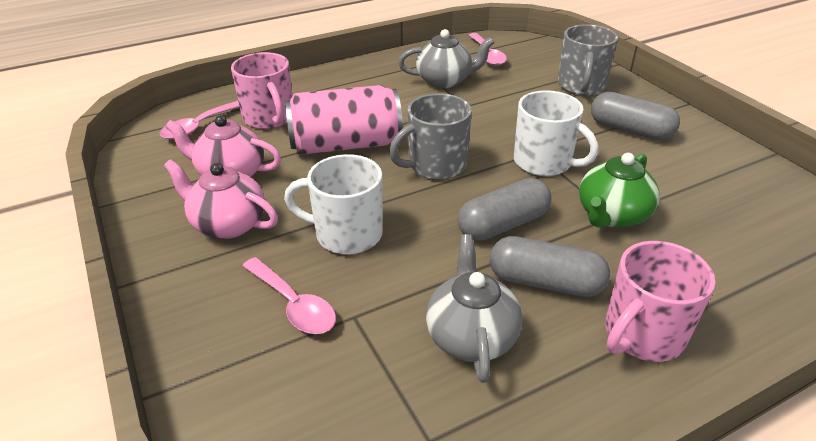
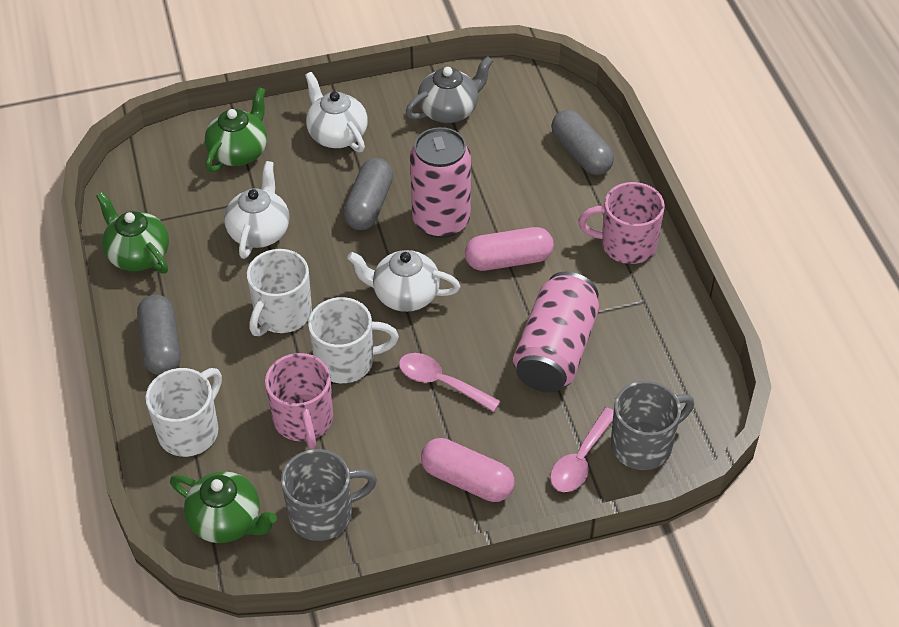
green teapot: [579,153,660,228] = 1 -> [96,192,169,273] [170,471,277,543] [205,87,267,172] = 3
grey teapot: [398,29,494,88] [426,234,522,383] = 2 -> [406,56,493,123] = 1
pink can: [285,85,403,155] = 1 -> [410,127,471,238] [513,272,599,392] = 2
pink capsule: none = 0 -> [421,438,515,502] [465,227,554,271] = 2
pink spoon: [160,101,239,140] [242,257,336,334] [469,33,507,66] = 3 -> [399,353,501,412] [550,407,614,492] = 2
pink teapot: [164,159,278,239] [165,115,281,177] = 2 -> none = 0
white mug: [284,154,383,254] [514,90,599,176] = 2 -> [145,368,222,457] [247,249,312,336] [308,297,399,383] = 3
white teapot: none = 0 -> [224,161,290,259] [305,72,368,152] [347,250,460,312] = 3

